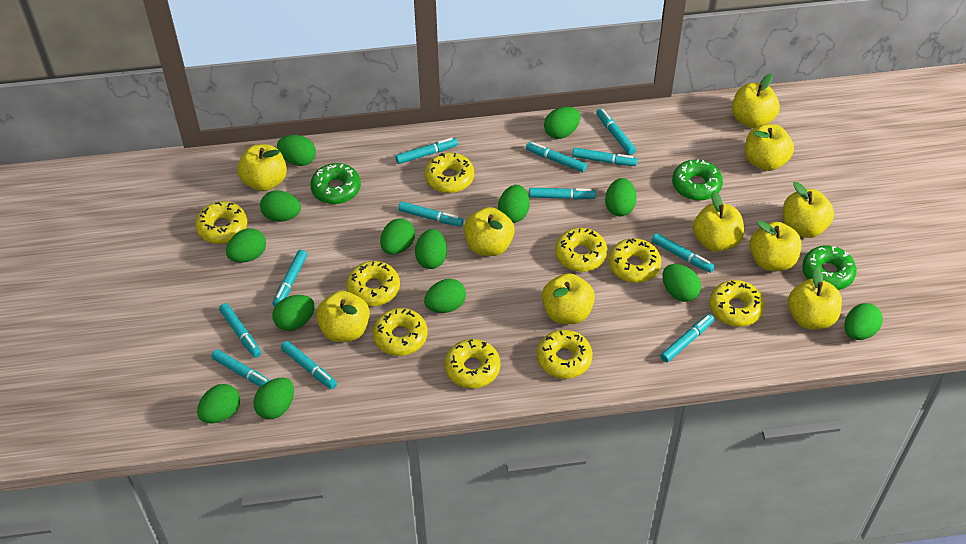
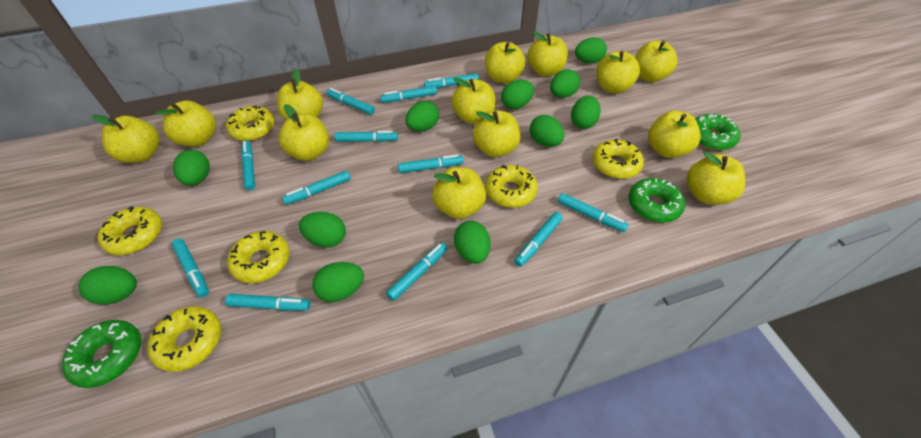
green egg: [197,384,240,423] [226,228,266,263] [253,378,294,419] [260,190,301,222] [272,295,315,331] [277,135,316,166] [380,218,415,255] [415,229,447,269] [424,279,466,313] [498,185,530,223] [544,107,580,139] [605,178,637,216] [663,264,701,302] [845,303,883,340] = 14 -> [79,266,137,305] [173,150,210,186] [299,212,346,248] [312,262,364,302] [405,101,439,132] [454,221,491,264] [501,80,534,109] [530,115,564,147] [550,69,580,98] [571,96,601,129] [575,37,607,63] = 11
yellow apple: [237,144,287,191] [316,291,370,342] [464,207,515,256] [542,273,595,324] [693,191,744,252] [732,74,780,128] [745,124,794,171] [749,221,802,271] [783,182,834,238] [788,266,842,329] = 10 -> [92,115,160,163] [155,100,216,147] [277,69,323,120] [279,104,329,161] [432,167,486,219] [451,78,496,124] [473,110,520,157] [485,42,526,84] [527,31,568,76] [597,51,640,94] [635,41,677,83] [648,111,701,158] [686,151,745,205] = 13
yellow donut: [195,201,247,244] [347,261,400,306] [373,308,427,356] [425,152,474,193] [445,339,500,388] [537,330,592,379] [555,228,608,272] [608,238,662,283] [710,280,765,327] = 9 -> [98,206,162,255] [147,306,221,372] [226,106,275,141] [227,231,290,283] [485,165,538,208] [592,139,644,179] = 6

